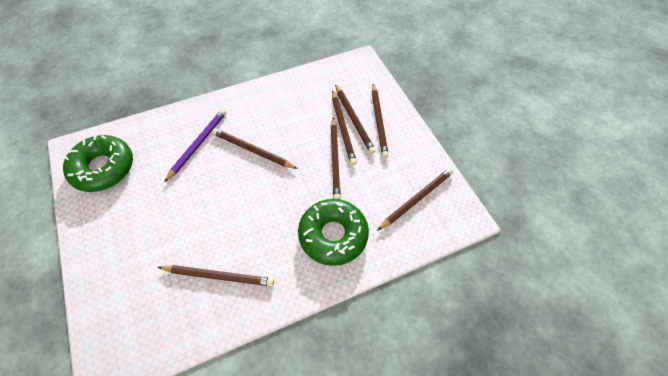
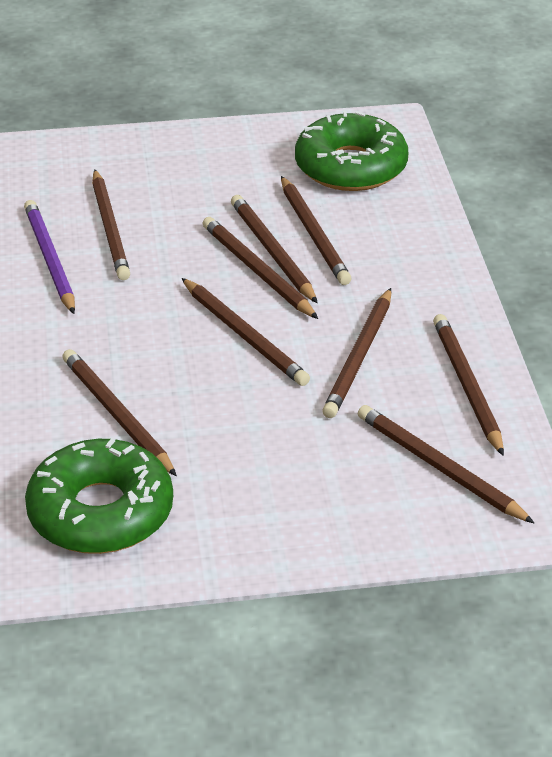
brown pencil: [158,265,274,286] [212,128,298,169] [331,117,341,199] [332,90,357,165] [335,84,376,154] [372,84,389,158] [377,168,453,231] = 7 -> [62,349,177,476] [92,170,130,280] [182,278,310,386] [202,217,318,319] [231,195,318,303] [281,176,352,285] [322,288,391,418] [358,405,534,523] [433,314,504,456] = 9

